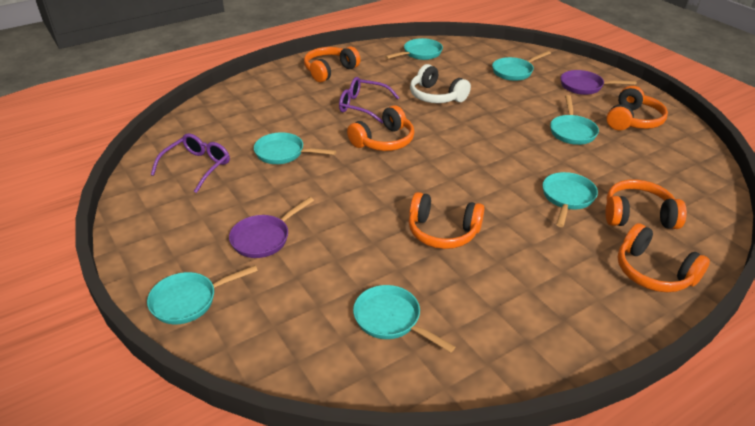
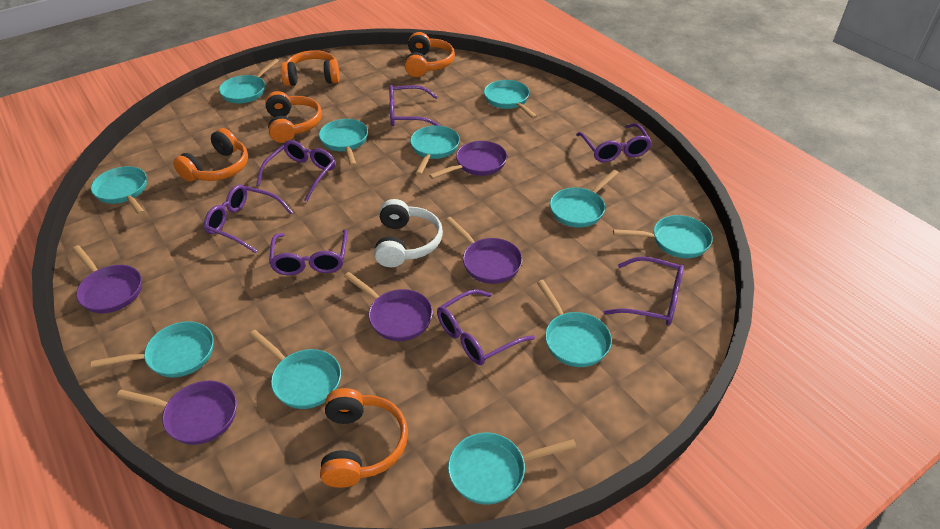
orange headphones: [304,46,361,82] [347,105,414,151] [409,192,484,249] [605,179,687,229] [606,86,668,130] [618,223,710,292] = 6 -> [173,128,248,182] [265,91,322,143] [281,50,339,86] [320,388,408,488] [405,32,455,77] = 5
purple glasses: [151,133,230,193] [339,77,399,123] = 2 -> [204,184,293,253] [256,140,335,202] [269,229,348,275] [389,85,441,126] [437,289,535,365] [576,123,652,162] [604,256,684,325] = 7
purple pan: [229,197,314,258] [561,70,637,95] = 2 -> [72,245,142,313] [117,381,237,445] [344,272,433,341] [429,141,507,179] [445,217,522,284] = 5
turquoise pan: [147,265,258,324] [254,132,336,164] [353,285,455,353] [385,38,443,60] [492,51,551,81] [543,172,598,227] [550,95,599,145] = 7 -> [91,166,147,215] [91,321,214,378] [219,59,279,103] [249,330,341,409] [319,119,368,167] [410,125,460,175] [448,433,577,505] [484,80,537,119] [537,280,612,367] [550,170,619,228] [613,215,713,258] = 11

